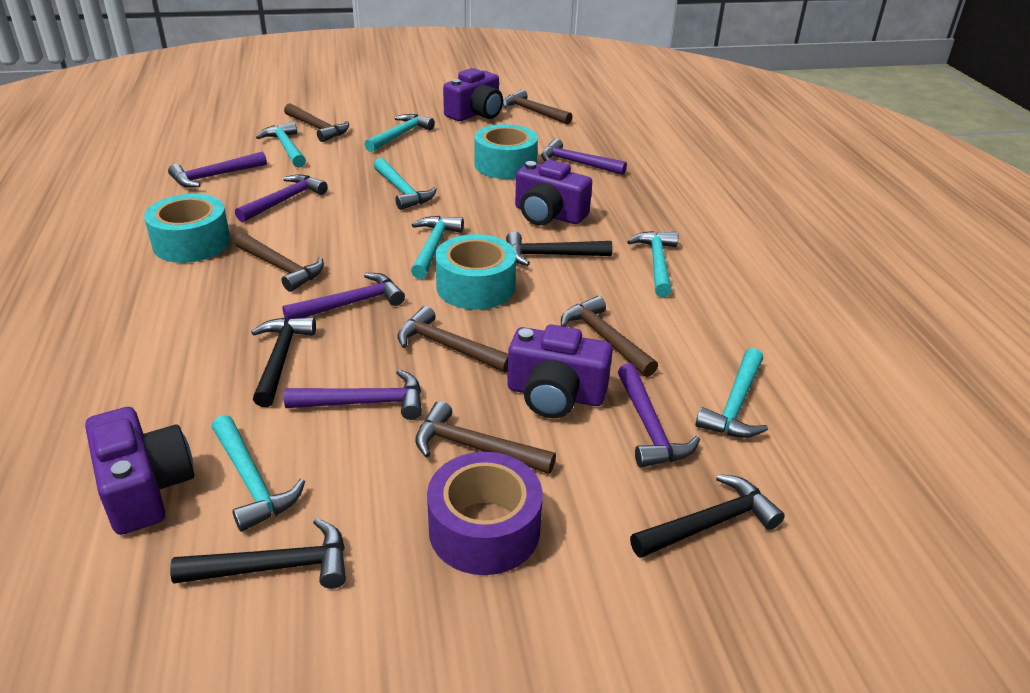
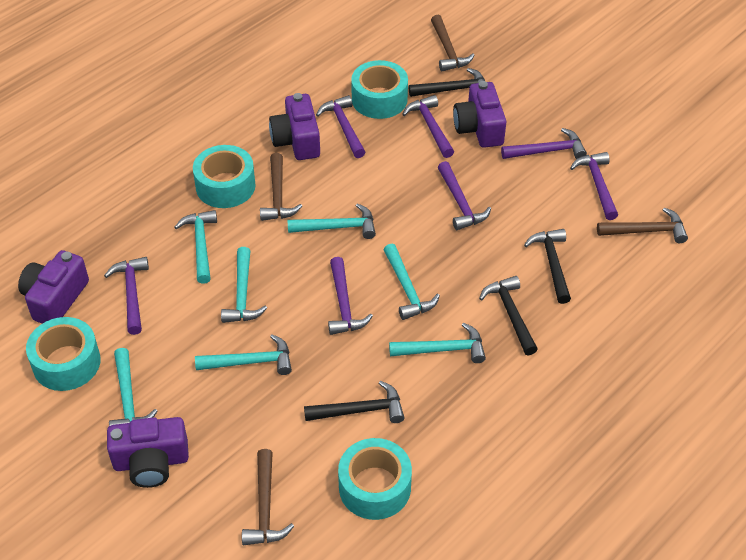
brown hammer: [234,233,324,292] [284,103,349,142] [397,306,508,373] [415,401,556,474] [503,89,573,125] [561,296,658,377] = 6 -> [242,449,294,545] [260,153,302,221] [431,15,475,71] [597,207,688,243] = 4
purple hammer: [168,152,267,188] [235,174,328,222] [282,273,405,321] [284,369,422,420] [541,138,627,175] [618,363,700,467] = 6 -> [104,257,149,335] [316,95,366,158] [328,257,373,335] [402,95,454,158] [438,161,491,230] [501,128,587,159] [570,152,618,220] = 7
purple tape: [427,452,543,575] = 1 -> none = 0
turquoise tape: [144,194,231,263] [435,234,516,310] [474,124,538,179] = 3 -> [26,317,101,391] [193,145,255,208] [338,438,412,520] [351,60,408,119] = 4

